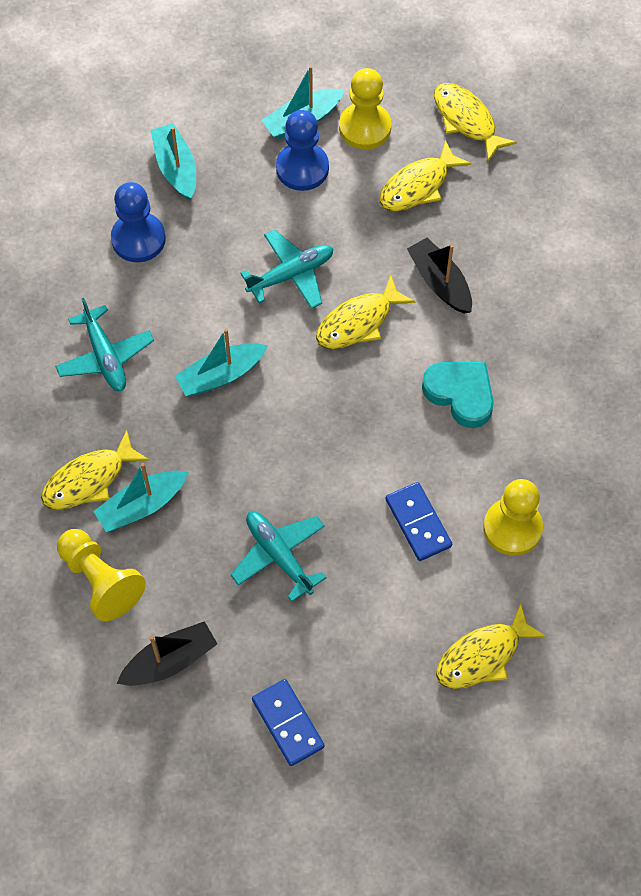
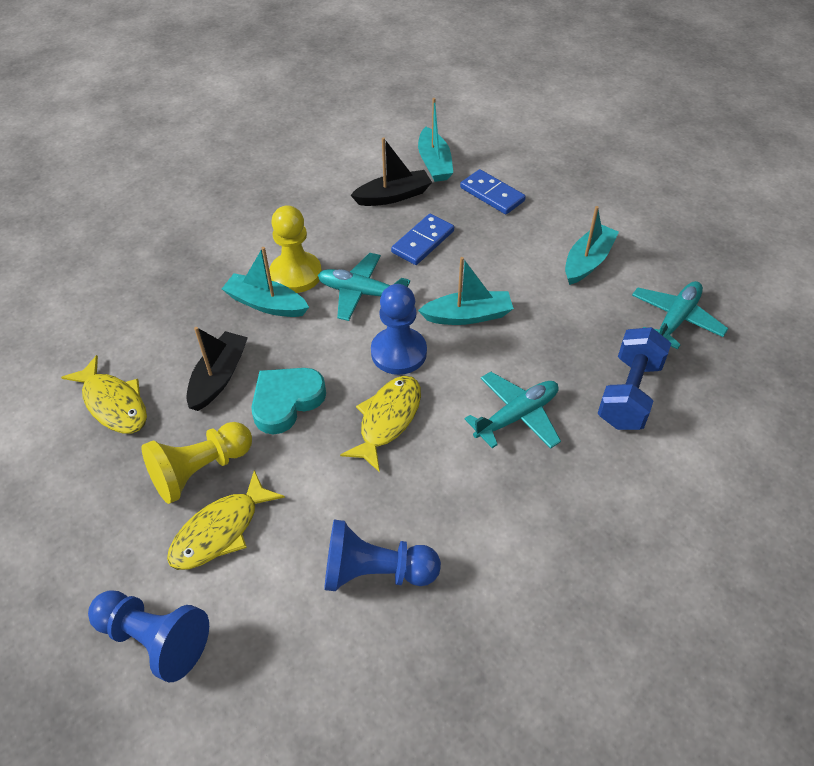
blue dumbbell: none = 0 -> [598,327,671,430] = 1
blue pawn: [111,182,166,262] [276,110,329,191] = 2 -> [88,590,209,682] [324,520,441,591] [371,284,427,375] = 3
yellow fish: [41,430,150,510] [316,275,415,349] [379,140,471,211] [434,83,517,162] [436,602,547,689] = 5 -> [61,355,147,433] [167,470,285,570] [340,376,421,472] = 3
yellow pawn: [57,529,146,621] [339,68,391,149] [483,479,543,556] = 3 -> [142,422,252,504] [269,205,322,293] = 2

